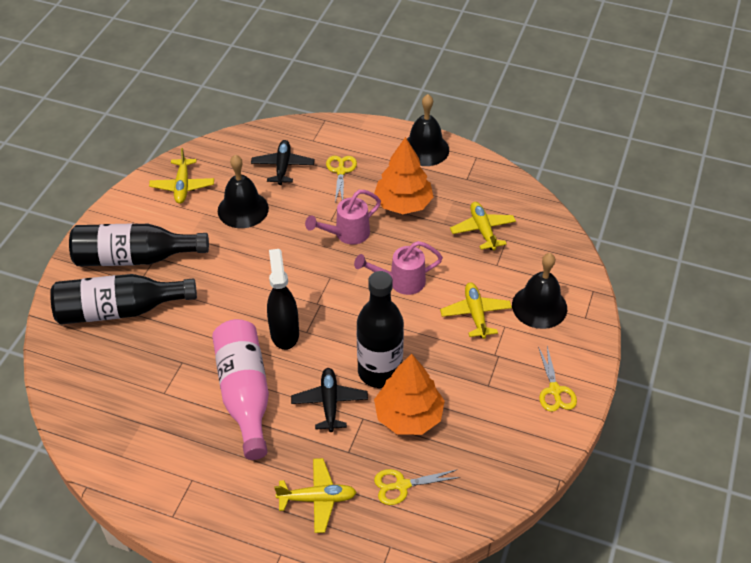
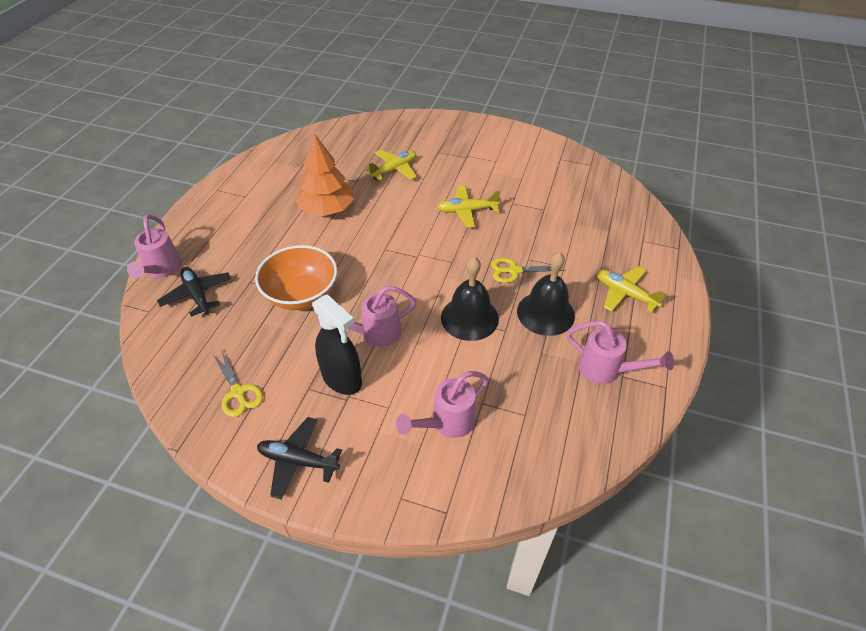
black bell: [218,155,269,228] [407,94,449,166] [512,253,567,329] = 3 -> [441,257,499,341] [517,252,575,336] = 2
black bottle: [50,274,197,325] [69,223,209,266] [357,271,404,388] = 3 -> none = 0
orange bowl: none = 0 -> [255,245,337,310] = 1
orange tree: [374,137,434,214] [374,354,445,435] = 2 -> [296,133,354,216] = 1
pink bottle: [212,319,269,460] = 1 -> none = 0
pink watering can: [305,190,381,245] [354,241,443,295] = 2 -> [127,215,182,278] [318,286,416,347] [396,371,489,438] [567,321,674,384] = 4
yellow plane: [149,148,214,204] [274,458,357,533] [440,282,512,339] [450,202,516,250] = 4 -> [365,150,417,181] [438,186,501,228] [597,266,666,313] = 3
yellow scissors: [326,156,357,202] [374,469,460,505] [538,346,577,412] = 3 -> [213,349,263,417] [491,258,565,283] = 2

